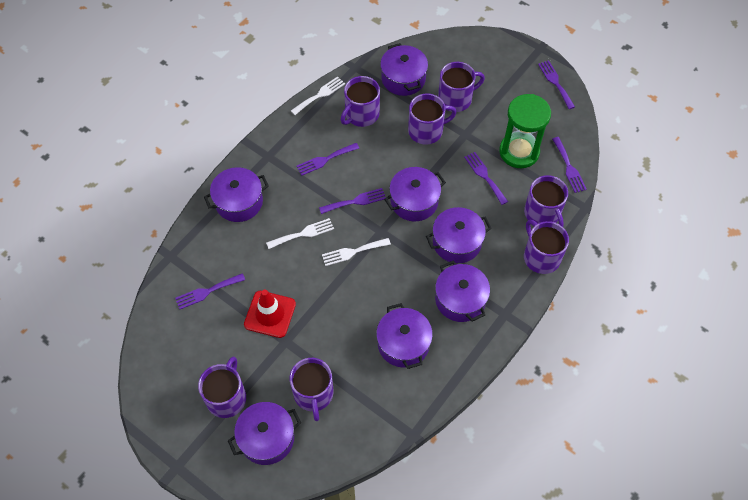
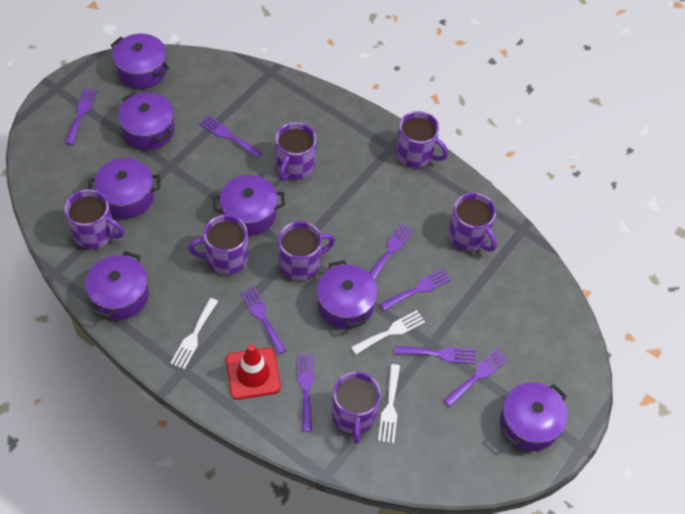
green hourglass: [499,94,551,168] = 1 -> none = 0
purple fork: [175,273,245,309] [296,143,359,176] [319,188,386,214] [464,152,508,205] [538,60,575,109] [552,137,587,193] = 6 -> [65,88,97,145] [200,115,262,158] [241,287,287,355] [298,354,314,432] [369,223,413,280] [380,269,451,311] [395,346,476,364] [444,349,508,407] = 8

